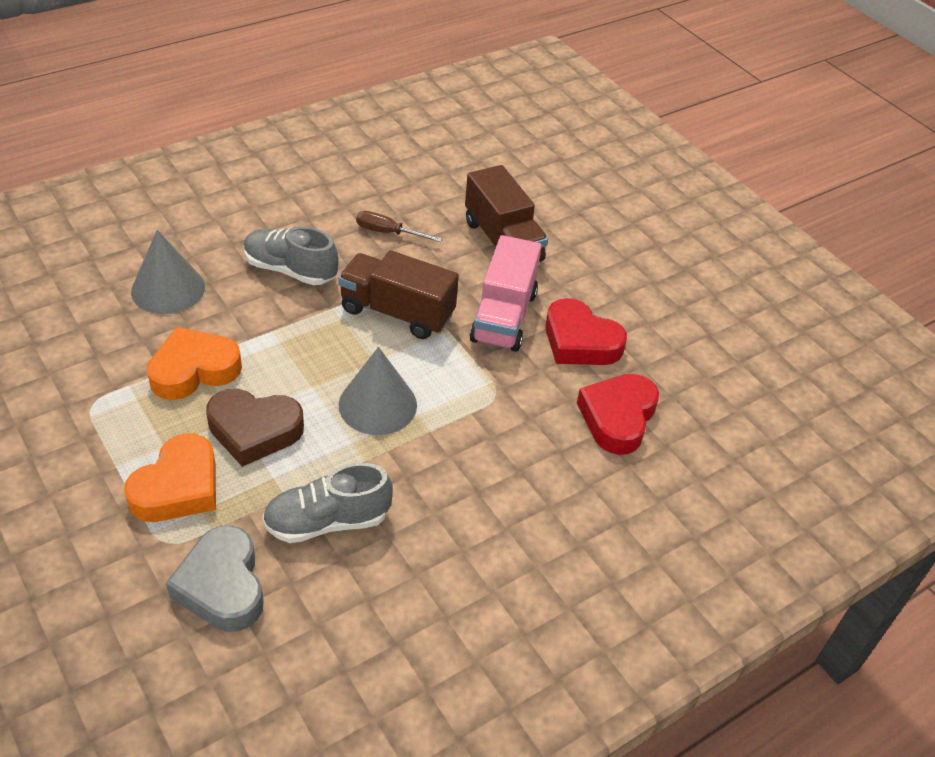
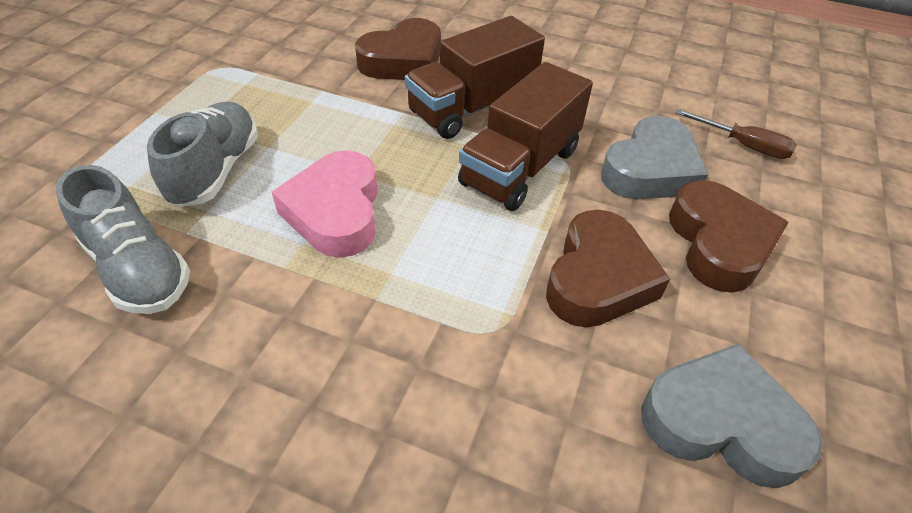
brown heart: [206,389,304,467] = 1 -> [355,18,441,80] [546,210,670,327] [669,180,789,293] = 3
grey cone: [131,230,205,314] [339,347,417,435] = 2 -> none = 0
grey heart: [166,525,264,632] = 1 -> [601,116,708,199] [641,344,823,488] = 2
orange heart: [124,433,216,522] [147,327,242,400] = 2 -> none = 0
pink heart: none = 0 -> [272,150,378,258] = 1
pink truck: [470,235,542,352] = 1 -> none = 0
red heart: [545,298,627,365] [577,374,659,455] = 2 -> none = 0

